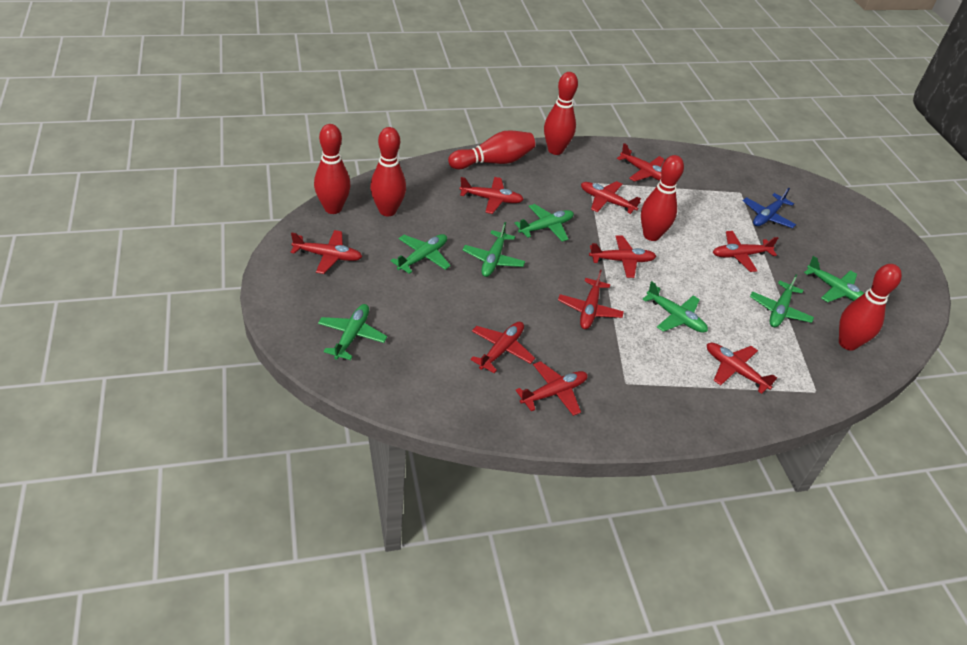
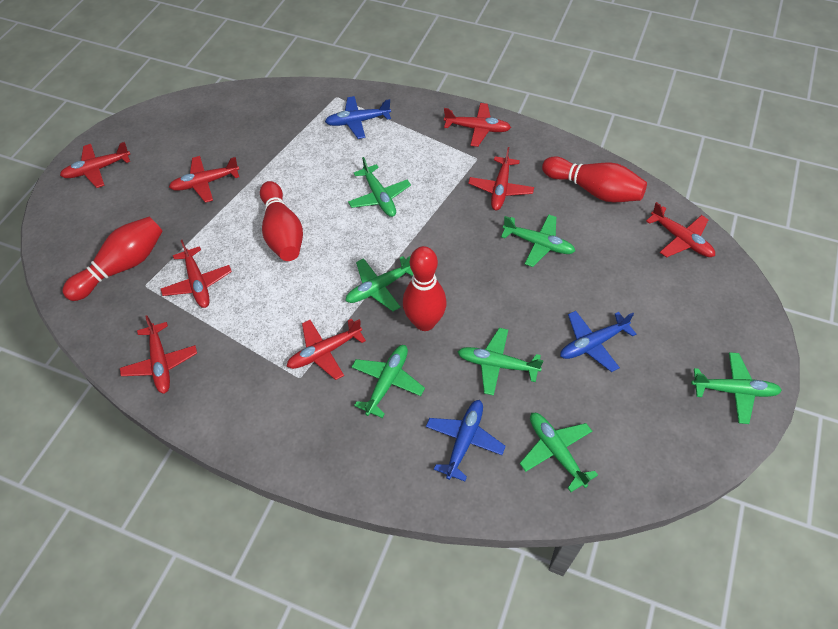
blue plane: [743,188,796,228] = 1 -> [325,96,391,139] [426,400,506,481] [560,311,636,372] = 3
red bowling pin: [314,124,351,214] [370,127,406,216] [448,130,535,169] [544,72,578,155] [641,155,684,241] [839,264,902,351] = 6 -> [62,217,163,301] [260,181,303,261] [403,246,447,331] [542,156,647,202] = 4
red plane: [291,230,362,274] [460,177,524,214] [470,322,535,373] [515,361,588,416] [558,269,624,329] [581,181,641,214] [589,235,656,278] [617,143,665,182] [707,343,777,394] [713,231,778,272] = 10 -> [60,142,130,188] [120,315,197,394] [161,240,232,308] [169,156,239,203] [287,319,366,380] [444,103,511,147] [468,147,534,210] [646,202,715,258] = 8

